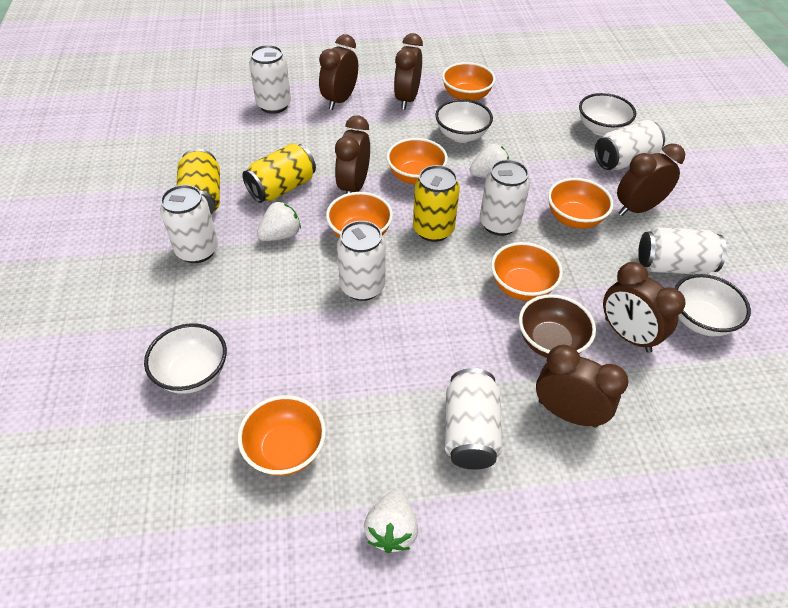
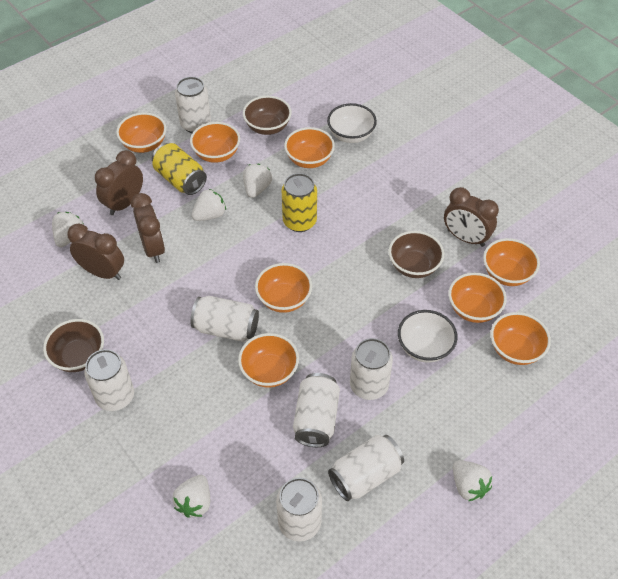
brown bowl: [519,294,596,358] = 1 -> [43,319,104,372] [243,96,292,135] [389,231,444,278] = 3
brown clock: [319,34,358,110] [335,115,370,194] [394,33,423,110] [536,345,628,427] [603,262,686,353] [617,144,685,216] = 6 -> [67,224,124,280] [95,150,143,215] [131,193,165,263] [444,187,499,247] = 4
orange bowl: [238,395,326,476] [326,192,393,238] [386,138,448,185] [442,62,496,101] [491,242,563,301] [548,178,614,229] = 6 -> [116,113,167,153] [190,122,240,163] [238,333,299,388] [255,263,312,313] [284,127,335,168] [449,273,507,323] [483,238,540,286] [490,312,551,365] = 8
white bowl: [144,323,227,394] [435,99,493,143] [579,93,636,136] [675,274,751,336] = 4 -> [327,103,377,143] [398,310,458,363] = 2
white strawberry: [257,201,301,241] [364,490,418,553] [470,144,509,178] = 3 -> [52,212,84,247] [172,475,210,518] [192,189,226,221] [243,164,272,198] [453,460,492,501] = 5
yellow can: [176,149,220,214] [242,143,316,203] [413,165,460,242] = 3 -> [152,143,207,195] [282,173,317,232] = 2

